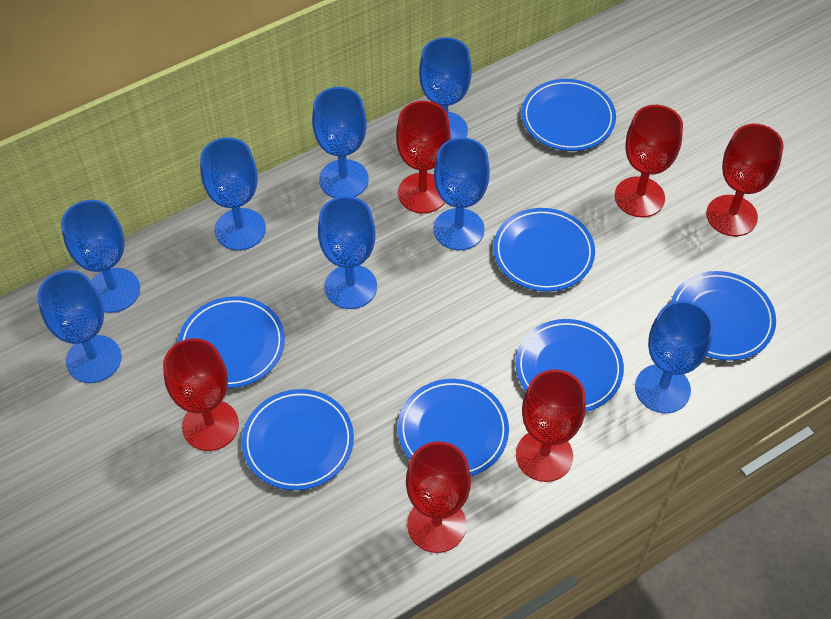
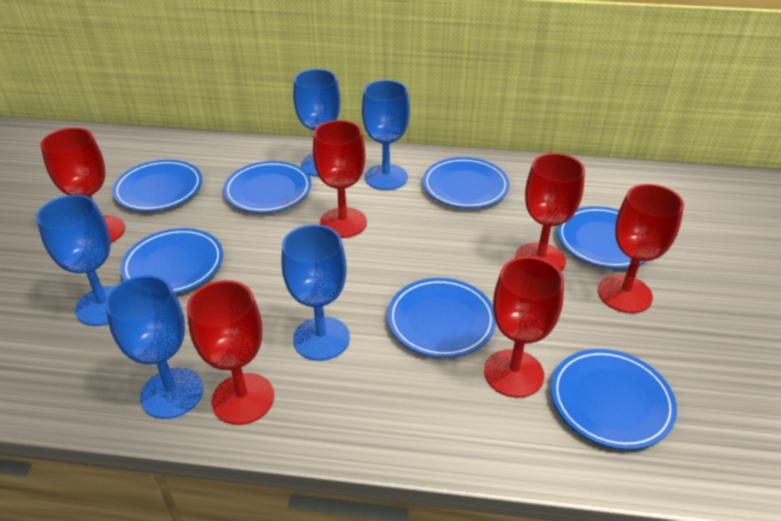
blue goblet: [37,270,121,383] [61,200,140,313] [200,137,266,250] [312,87,369,198] [318,196,377,309] [419,37,472,139] [433,137,490,250] [635,301,713,413] = 8 -> [36,195,115,326] [105,275,203,419] [282,224,350,361] [293,69,340,177] [362,80,410,190] = 5

